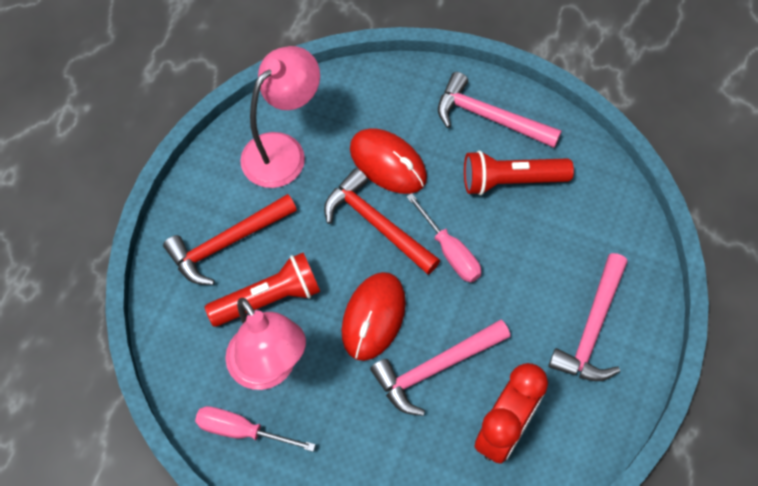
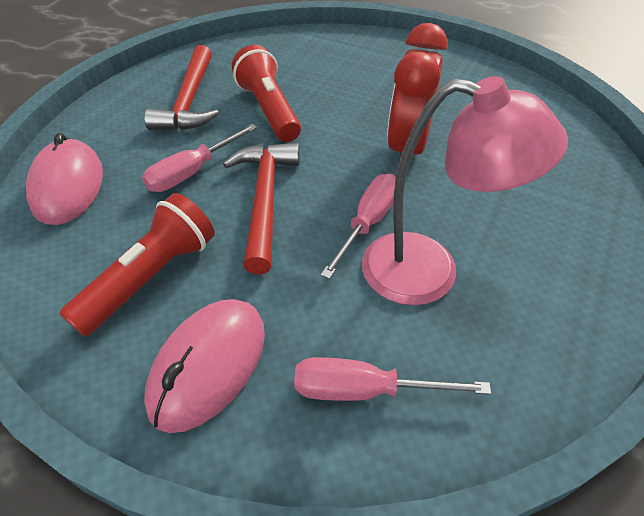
pink hammer: [370,320,510,416] [438,72,562,148] [548,253,627,381] = 3 -> none = 0
pink lamp: [225,298,306,390] [240,46,320,188] = 2 -> [362,76,568,305] = 1
pink mouse: none = 0 -> [26,133,103,225] [144,299,265,433] = 2
pink screwdriver: [195,406,316,452] [406,193,481,282] = 2 -> [142,124,258,192] [294,357,491,401] [321,174,396,279] = 3
red mouse: [341,272,406,361] [350,128,427,194] = 2 -> none = 0

